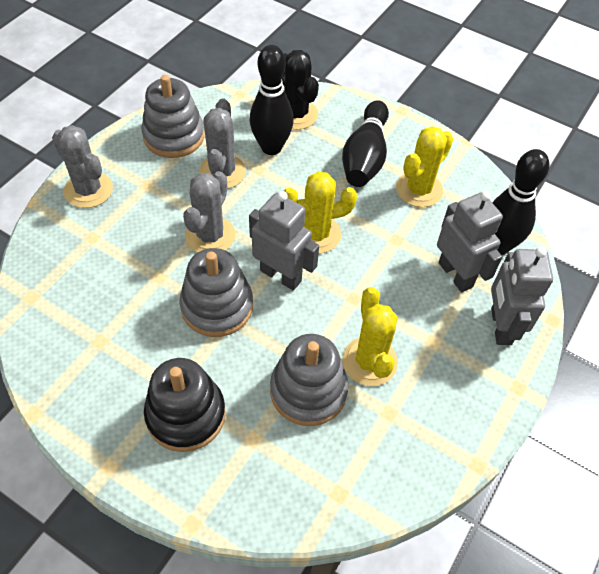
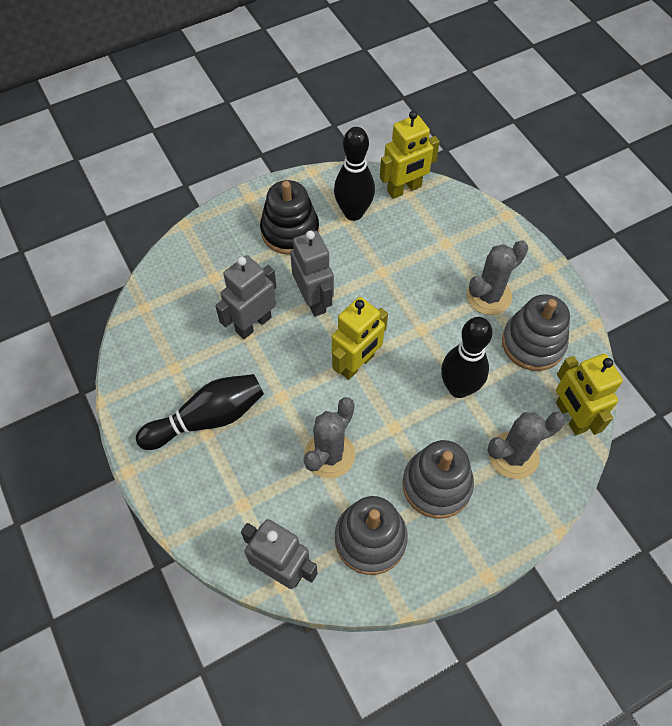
black cactus: [282,50,319,130] = 1 -> none = 0
yellow cactus: [284,171,357,253] [342,287,398,386] [396,126,453,207] = 3 -> none = 0
yellow robot: none = 0 -> [332,297,388,380] [380,111,440,199] [556,354,623,435] = 3

